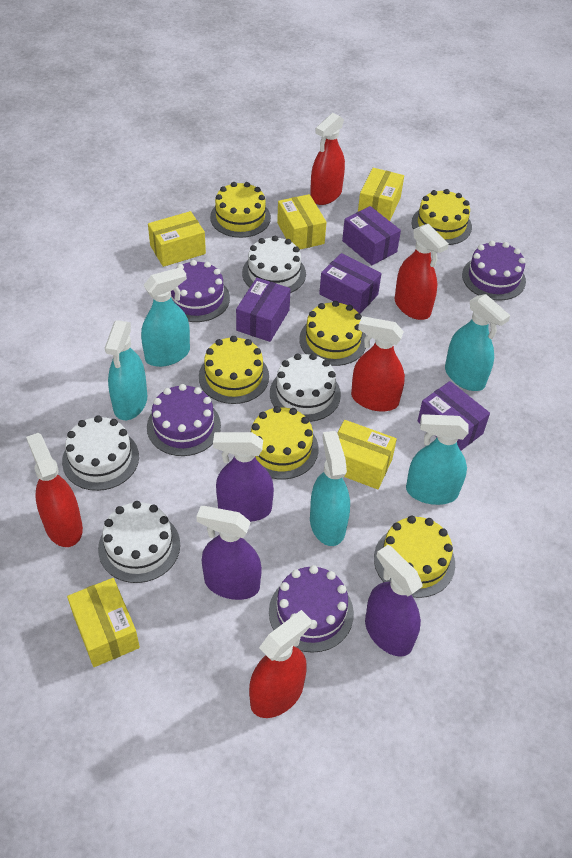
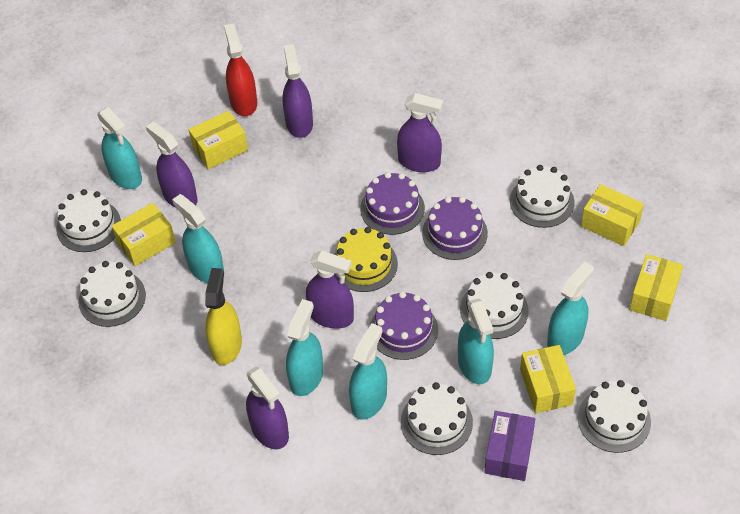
purple box: [236,278,291,342] [319,253,382,314] [342,206,401,265] [418,381,490,451] = 4 -> [484,411,535,481] = 1
purple cake: [147,384,221,456] [171,260,230,322] [269,565,354,653] [462,241,526,301] = 4 -> [360,172,425,235] [370,291,438,360] [422,197,488,260] = 3
purple spray bottle: [196,506,262,600] [213,432,274,522] [365,545,423,657] = 3 -> [146,121,198,208] [246,366,289,449] [282,44,313,138] [306,250,354,329] [397,93,443,172] = 5
red spray bottle: [26,433,83,547] [249,610,311,718] [310,113,345,205] [351,316,405,412] [394,224,449,320] = 5 -> [224,24,257,116] = 1
turquoise spray bottle: [105,321,147,420] [141,267,190,367] [310,431,350,546] [406,414,468,505] [445,294,510,391] = 5 -> [97,107,142,189] [172,194,224,283] [286,299,323,396] [349,323,387,420] [458,298,494,384] [547,262,594,355] = 6
white cake: [62,415,139,491] [98,501,180,583] [242,236,306,293] [270,353,341,422] = 4 -> [56,189,121,252] [79,261,146,327] [401,382,473,455] [460,272,529,339] [510,165,575,228] [578,380,651,453] = 6
yellow cake: [199,336,269,404] [210,182,271,238] [250,406,319,479] [299,301,366,366] [374,516,455,598] [412,189,472,245] = 6 -> [334,227,398,292] = 1
yellow spray bottle: none = 0 -> [205,268,242,365] = 1

